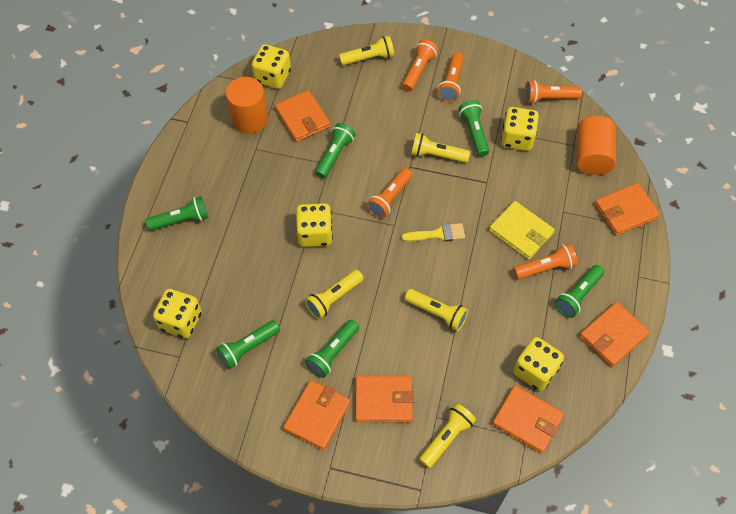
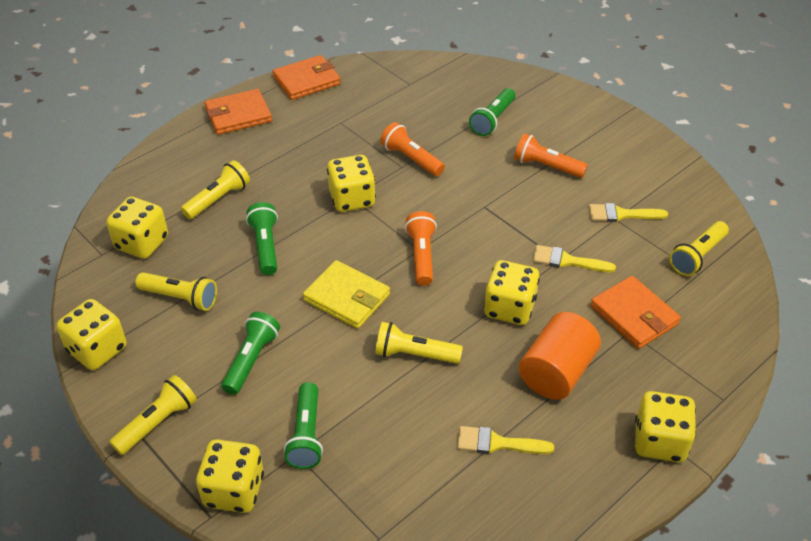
green flashlight: [146,196,208,231] [216,320,280,369] [305,320,359,378] [315,123,356,179] [459,100,489,157] [555,265,604,318] = 6 -> [221,312,280,395] [246,202,278,275] [284,382,323,469] [469,88,516,136] = 4
orange cylinder: [226,77,268,134] [577,116,616,175] = 2 -> [519,312,601,400] = 1
orange flashlight: [366,168,412,219] [402,39,438,91] [437,53,464,102] [513,244,578,280] [524,80,582,104] = 5 -> [380,122,445,176] [405,211,437,286] [514,133,588,178] = 3
orange wallet: [275,90,330,142] [283,380,351,450] [355,376,414,423] [492,385,564,454] [580,302,650,367] [595,183,660,236] = 6 -> [205,89,272,135] [273,55,341,100] [591,276,681,349] = 3
yellow brush: [402,223,465,242] = 1 -> [457,426,554,454] [533,245,616,272] [589,203,668,222] = 3
yellow dice: [153,289,202,338] [252,44,291,89] [296,203,333,247] [501,107,539,151] [513,337,564,391] = 5 -> [56,299,127,370] [106,197,168,259] [196,439,264,513] [327,155,376,212] [484,260,540,325] [635,391,696,462] = 6

